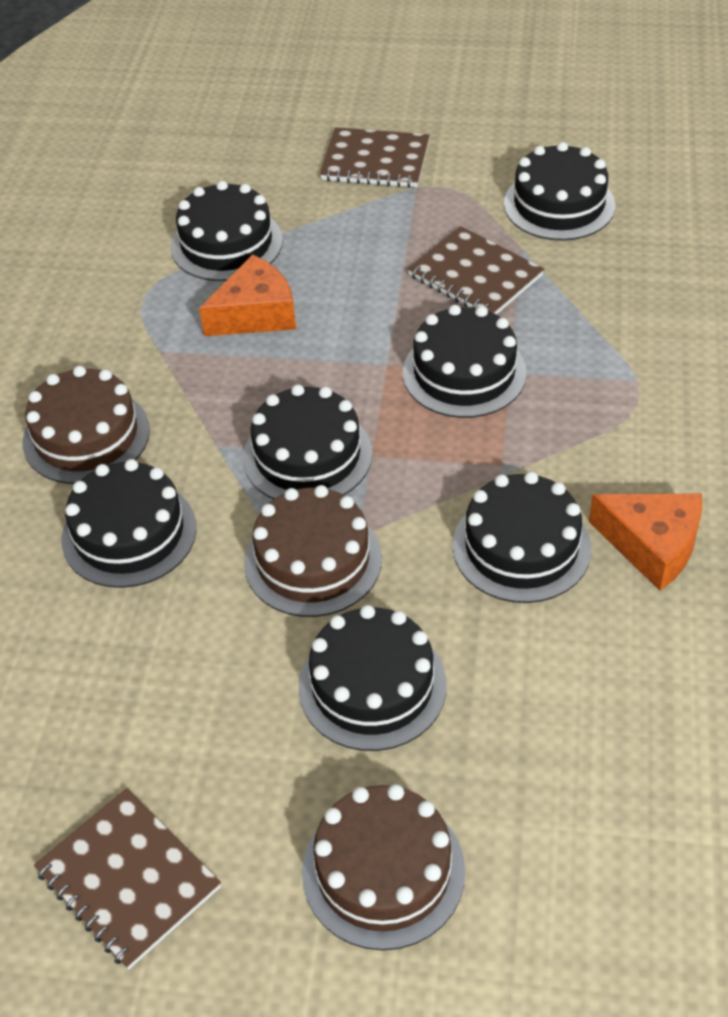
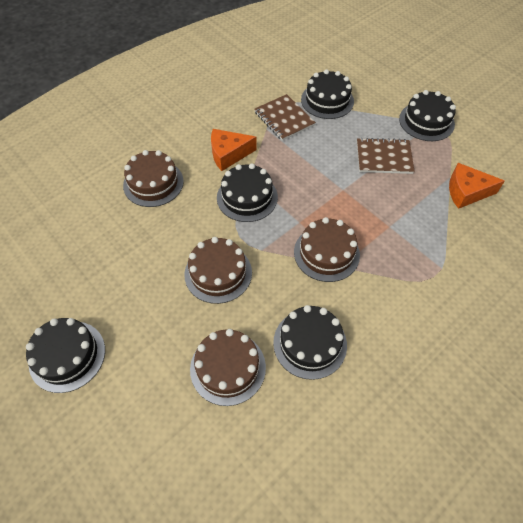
black cake: [61,459,197,588] [171,181,283,281] [243,384,372,499] [299,605,447,751] [403,305,527,418] [453,471,591,603] [504,142,615,241] = 7 -> [26,318,105,393] [217,163,278,222] [273,305,347,380] [301,69,354,119] [399,90,456,141] = 5
brown cake: [23,366,150,484] [244,485,382,617] [302,784,465,950] = 3 -> [123,150,184,207] [184,237,252,304] [190,329,266,406] [294,217,360,282] = 4
brown notebook: [34,788,221,970] [320,127,430,188] [408,226,544,315] = 3 -> [254,94,316,141] [357,138,415,174] = 2

